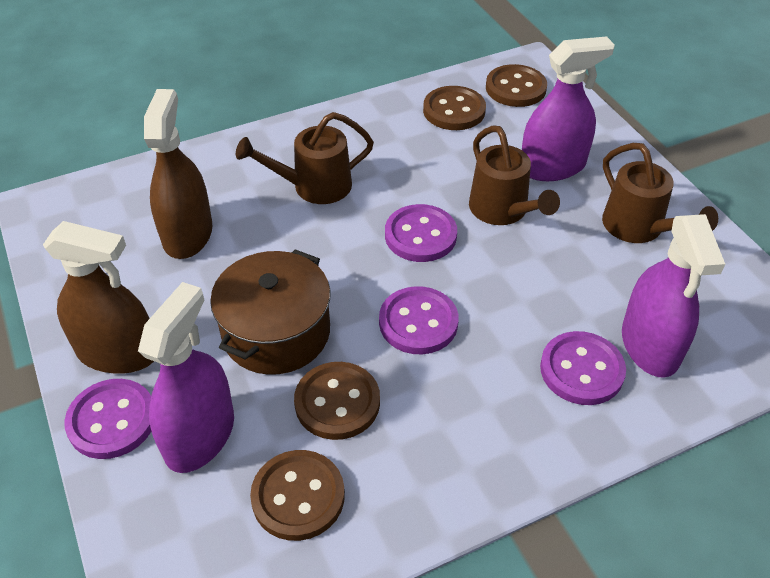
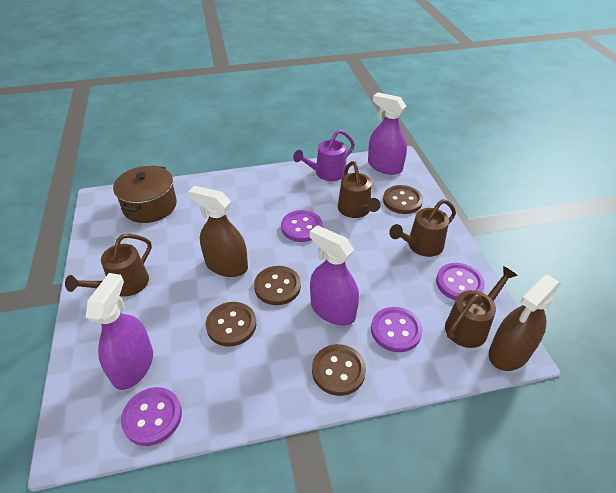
brown watering can: [236,112,374,204] [469,125,560,225] [602,143,718,243] = 3 -> [65,234,152,296] [338,161,381,218] [389,199,456,257] [445,266,518,348] = 4
purple watering can: none = 0 -> [293,130,355,181] = 1

